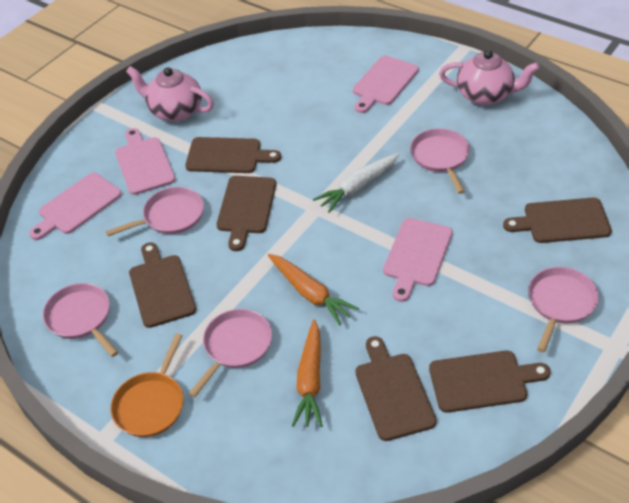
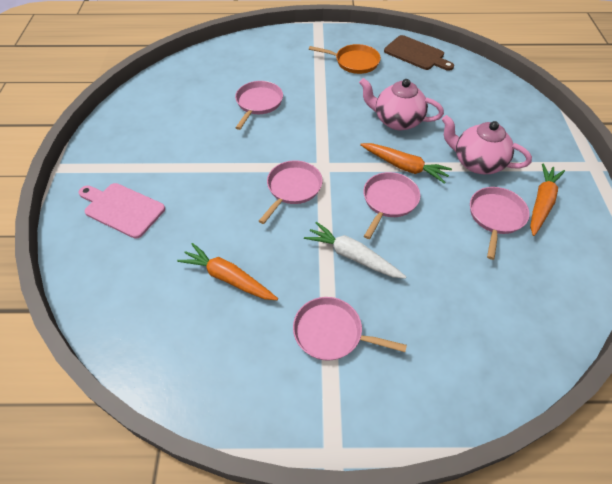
brown cutting board: [129,242,196,328] [185,137,281,173] [217,176,276,251] [355,336,437,441] [429,350,551,413] [503,197,612,243] = 6 -> [384,35,454,71] = 1
orange carrot: [268,254,359,325] [292,319,323,427] = 2 -> [177,243,278,300] [360,143,452,184] [530,163,565,236] = 3
pink cutting board: [29,173,122,240] [115,128,176,195] [353,55,419,113] [383,218,453,302] = 4 -> [78,183,165,239] = 1

